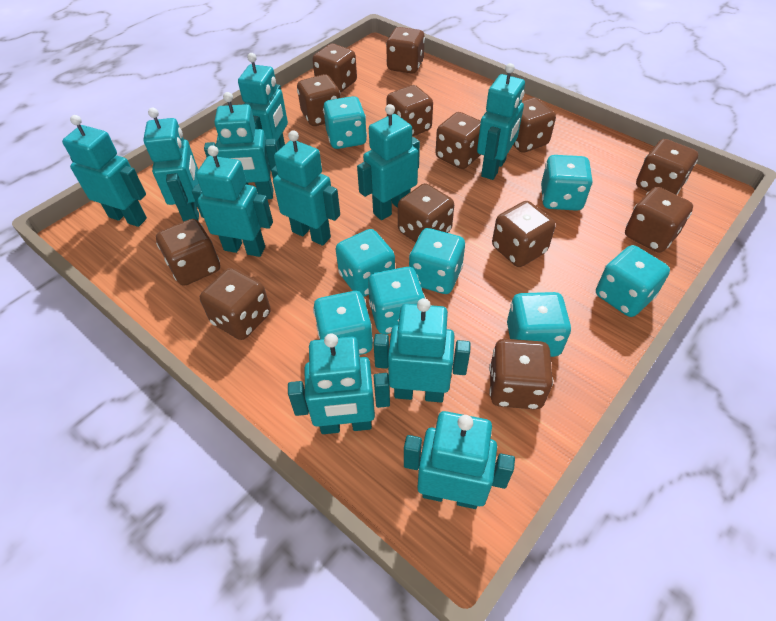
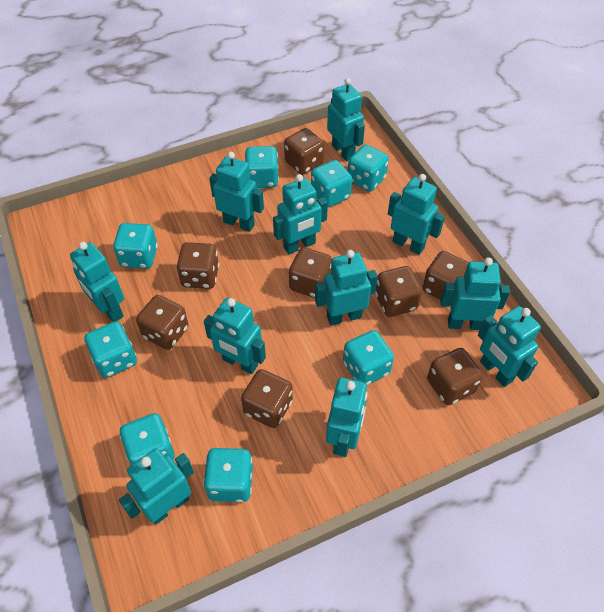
brown dice: [156,219,220,286] [200,268,271,340] [297,74,340,126] [312,44,357,93] [386,27,425,74] [386,85,433,137] [398,183,454,242] [436,112,481,169] [489,339,553,409] [492,201,555,267] [513,98,556,153] [625,187,693,253] [636,139,698,195] = 13 -> [136,295,189,350] [176,242,219,289] [241,369,293,428] [284,128,324,175] [289,247,332,298] [375,266,422,317] [423,251,469,299] [427,348,483,405] = 8

